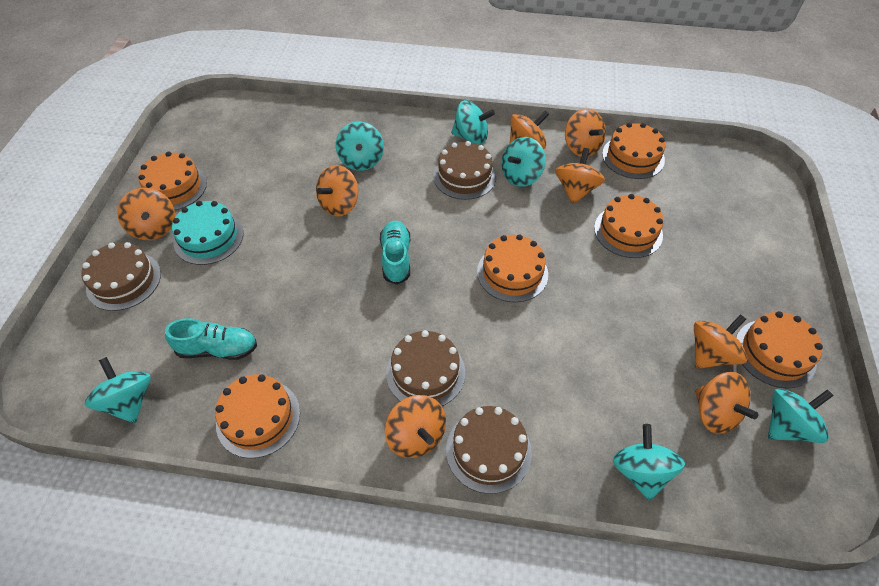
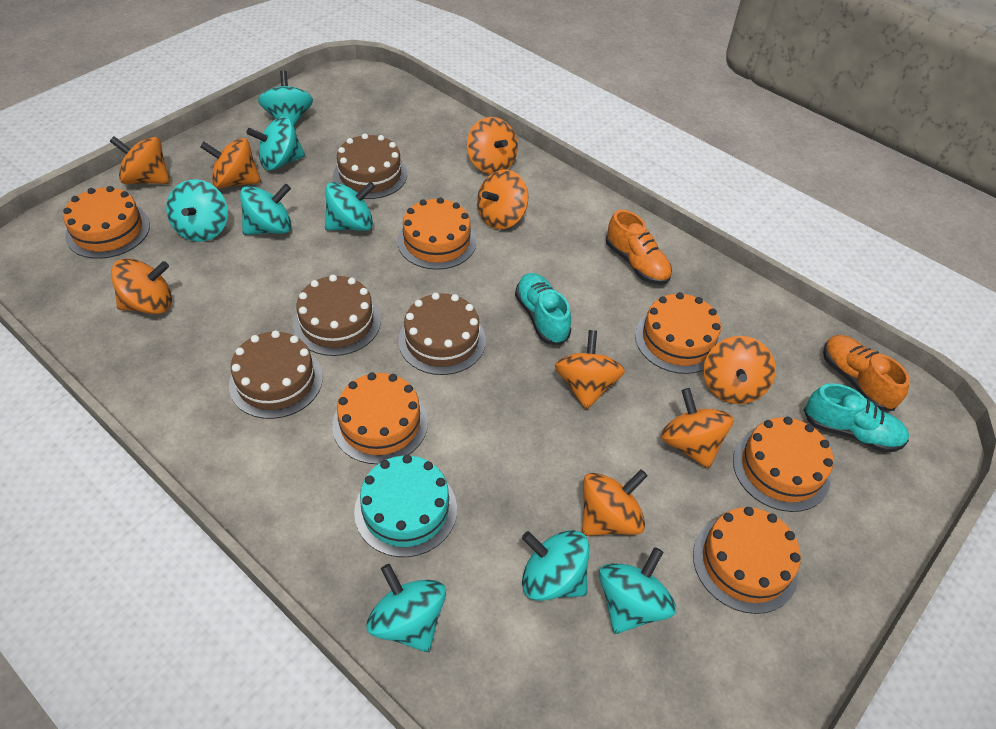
orange shoe: none = 0 -> [606,210,672,285] [823,335,910,411] = 2
orange spinning top: [117,188,175,240] [316,165,358,217] [385,395,446,458] [509,110,549,149] [555,148,605,204] [565,109,606,157] [694,314,747,369] [695,372,759,434] = 8 -> [110,136,170,184] [111,258,172,314] [200,138,261,188] [467,117,518,174] [477,170,528,229] [555,330,625,410] [582,469,648,536] [661,388,734,469] [703,336,776,404] = 9
turquoise spinning top: [85,357,151,423] [336,121,384,171] [451,100,495,145] [501,137,546,187] [613,424,685,501] [768,388,834,443] = 6 -> [166,179,228,242] [240,184,292,235] [247,116,305,170] [258,70,313,126] [325,182,375,231] [366,564,446,652] [522,530,590,601] [599,547,676,634] = 8

